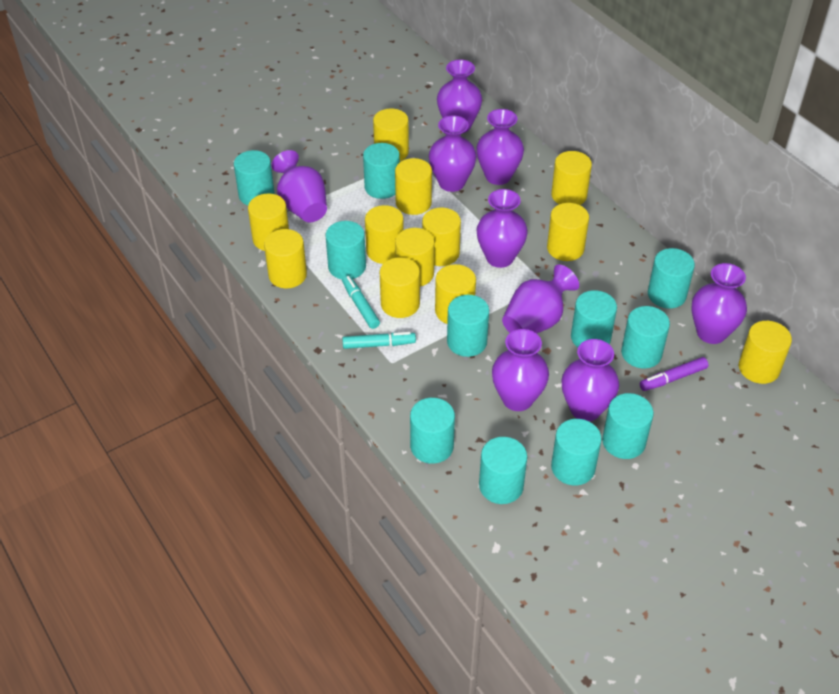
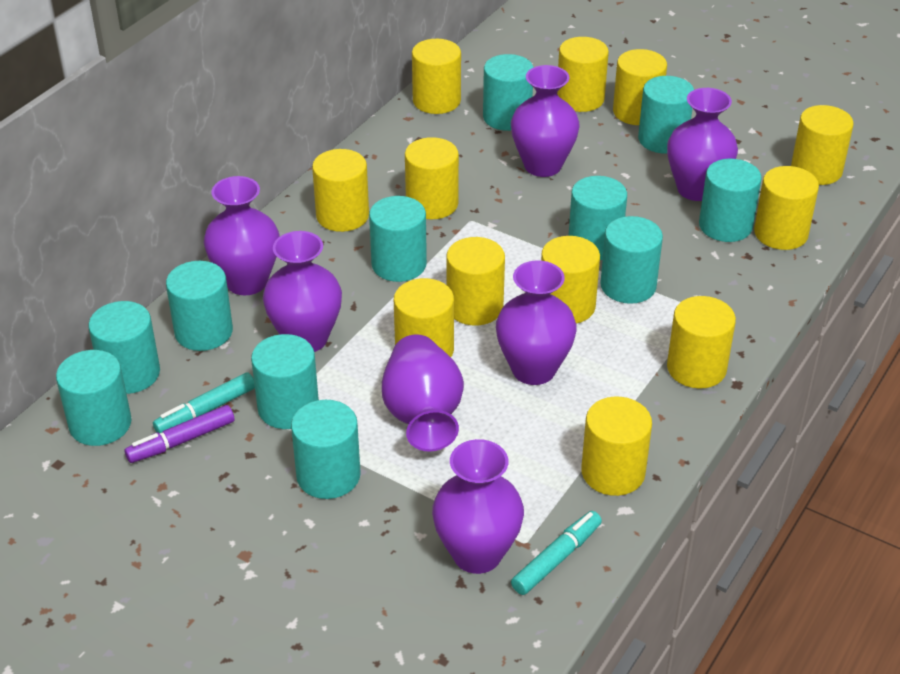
purple vase: [271,150,327,222] [429,116,477,192] [437,60,482,133] [476,109,524,185] [477,189,528,268] [492,329,549,411] [502,264,579,334] [562,339,619,421] [691,263,747,344] = 9 -> [204,176,280,295] [263,231,342,352] [382,334,464,452] [432,439,524,574] [496,260,577,385] [511,65,580,177] [667,88,738,201] = 7

